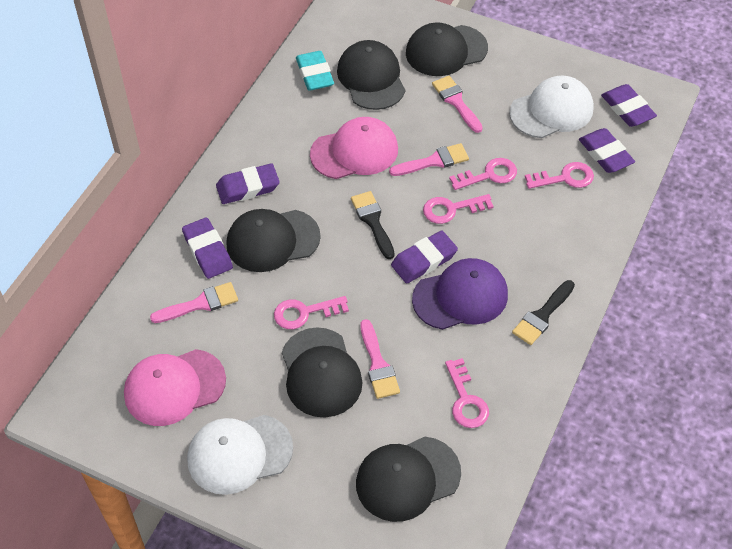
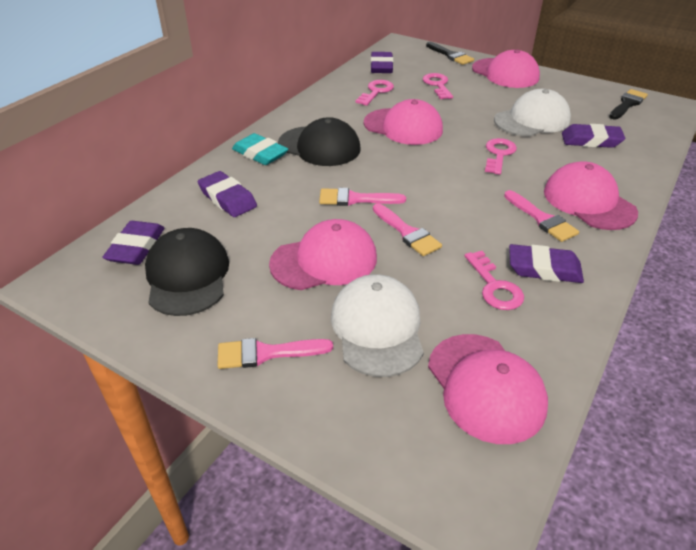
black cap: [226,209,321,272] [282,327,363,418] [337,40,405,110] [356,437,461,522] [406,22,488,76] = 5 -> [145,228,229,316] [278,117,361,166] = 2
pink cap: [124,349,226,426] [310,117,398,179] = 2 -> [269,219,377,290] [364,99,443,145] [428,334,548,444] [472,49,540,88] [544,161,638,230] = 5
pink key: [274,296,349,329] [423,194,493,224] [445,358,489,428] [449,158,517,190] [525,162,594,189] = 5 -> [355,80,394,106] [423,73,453,99] [465,251,524,310] [485,138,517,175] = 4
purple cap: [412,258,508,330] = 1 -> none = 0

